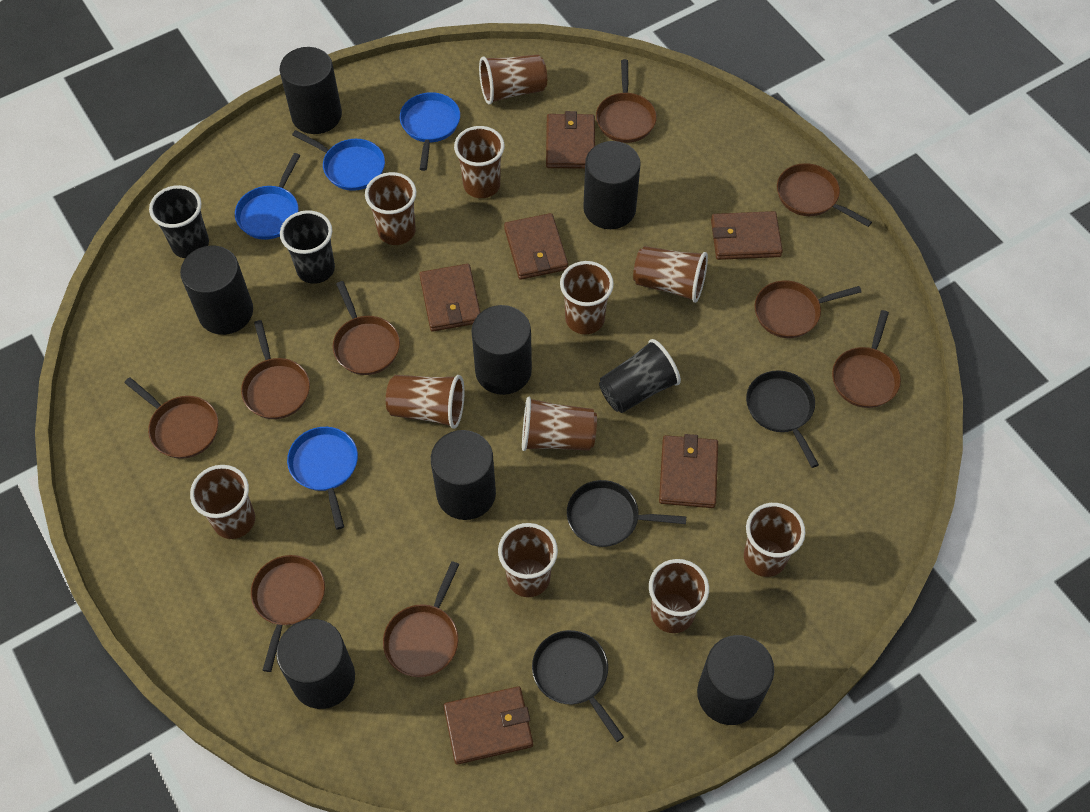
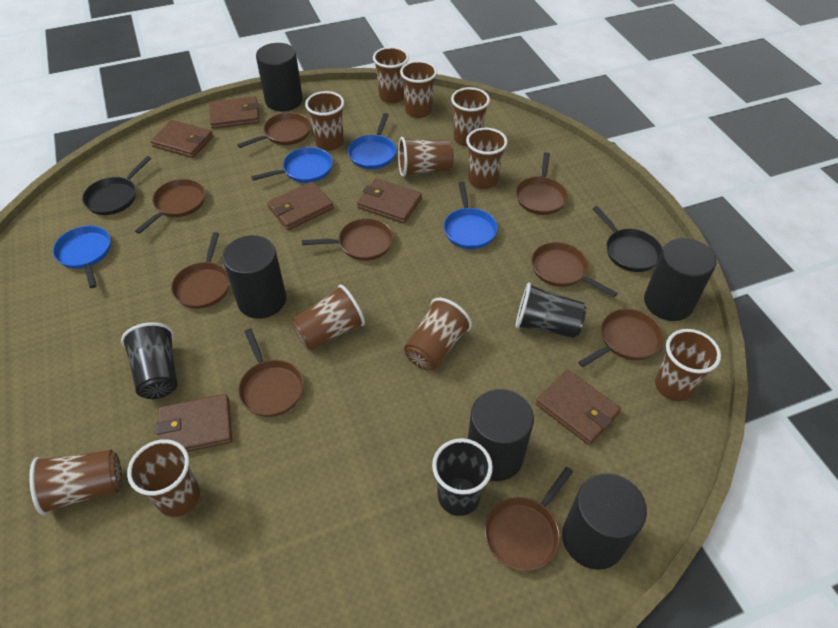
black cylinder: [180,245,253,335] [276,619,355,709] [280,47,342,134] [431,430,496,520] [472,305,532,395] [583,141,641,229] [697,635,774,725] = 7 -> [223,235,286,319] [256,43,303,111] [468,389,534,481] [562,473,647,570] [644,238,716,321] = 5
black pan: [532,630,624,742] [567,480,686,547] [746,370,819,468] = 3 -> [82,156,151,215] [592,206,663,272] = 2

